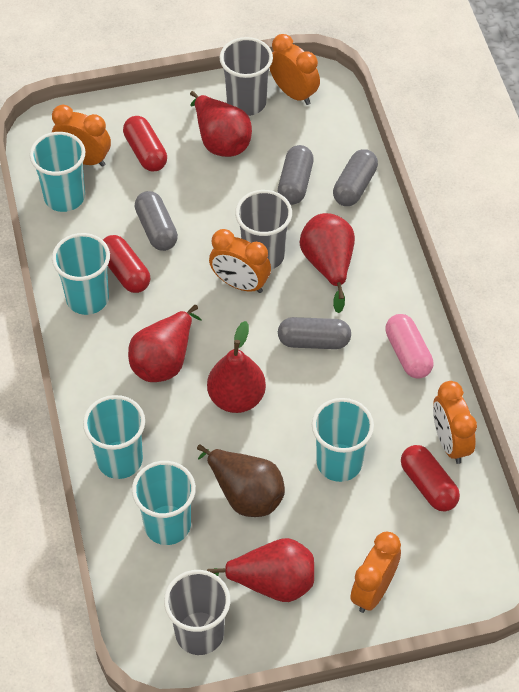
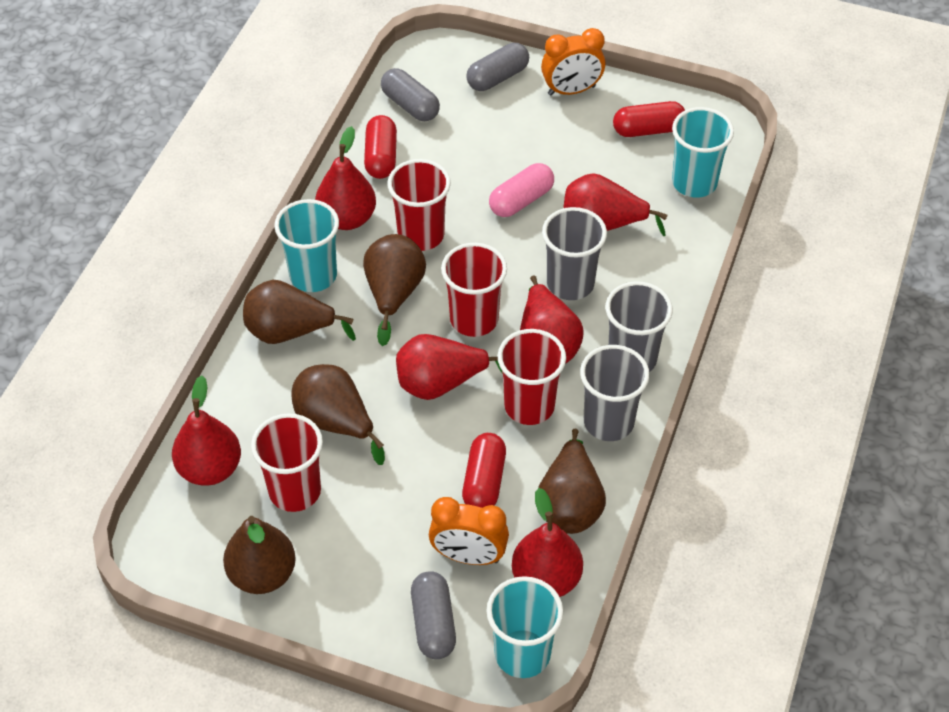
brown pear: [197,444,285,517] = 1 -> [223,516,296,594] [243,280,356,344] [291,364,385,465] [363,234,426,346] [538,429,606,534] = 5
grey capsule: [135,191,178,251] [278,145,314,205] [278,317,351,349] [333,149,378,206] = 4 -> [381,68,440,121] [411,571,456,659] [466,43,529,91] = 3
orange clock: [52,105,111,167] [209,229,271,293] [270,34,320,105] [350,531,401,613] [433,381,477,464] = 5 -> [429,497,509,565] [541,28,606,95] = 2
red cup: none = 0 -> [251,413,323,512] [387,159,451,251] [441,243,507,337] [497,329,566,425] = 4
red pear: [128,305,202,382] [190,91,252,157] [207,321,266,413] [207,538,314,602] [299,213,355,313] = 5 -> [172,375,241,486] [315,126,376,230] [396,334,503,400] [512,488,583,597] [520,275,584,364] [563,173,667,236] = 6
turquoise cup: [30,132,85,212] [52,233,110,315] [83,395,145,479] [132,461,196,545] [312,398,374,482] = 5 -> [274,199,339,292] [487,576,563,678] [672,107,734,198] = 3

